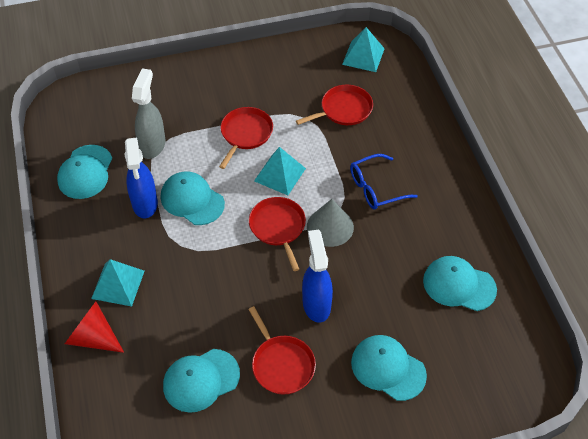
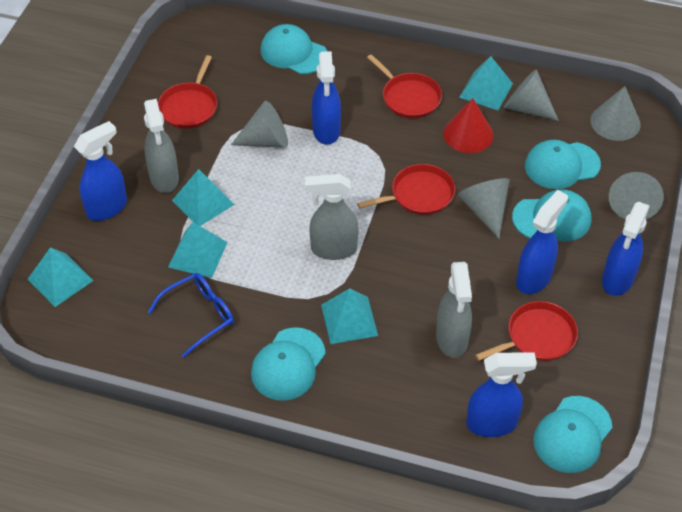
blue spray bottle: [125,137,158,218] [302,229,333,323] = 2 -> [74,121,127,221] [312,51,341,145] [466,353,537,437] [516,190,568,294] [602,202,650,296] = 5
grey cone: [307,199,354,247] = 1 -> [231,101,288,148] [458,178,510,239] [504,69,559,121] [591,86,641,141] [609,172,664,219] = 5
grey spray bottle: [132,68,166,159] = 1 -> [144,99,179,193] [305,174,359,260] [436,262,472,358] = 3
turquoise pyramid: [91,259,145,306] [254,147,306,195] [342,27,385,72] = 3 -> [28,247,94,307] [168,222,228,278] [172,169,235,226] [321,288,378,344] [459,56,513,110] = 5

